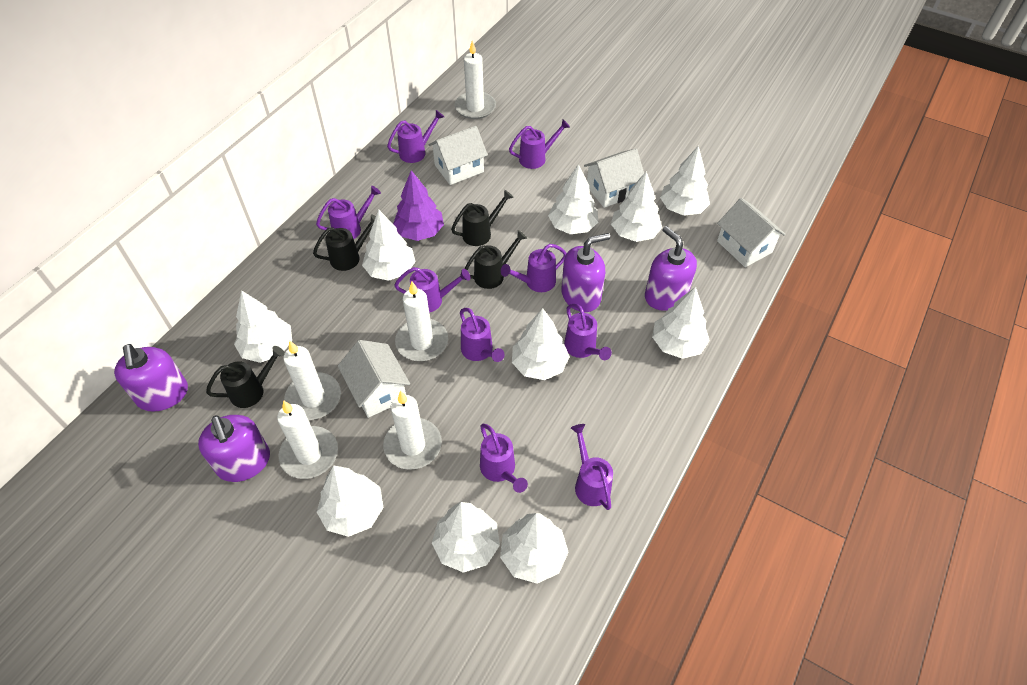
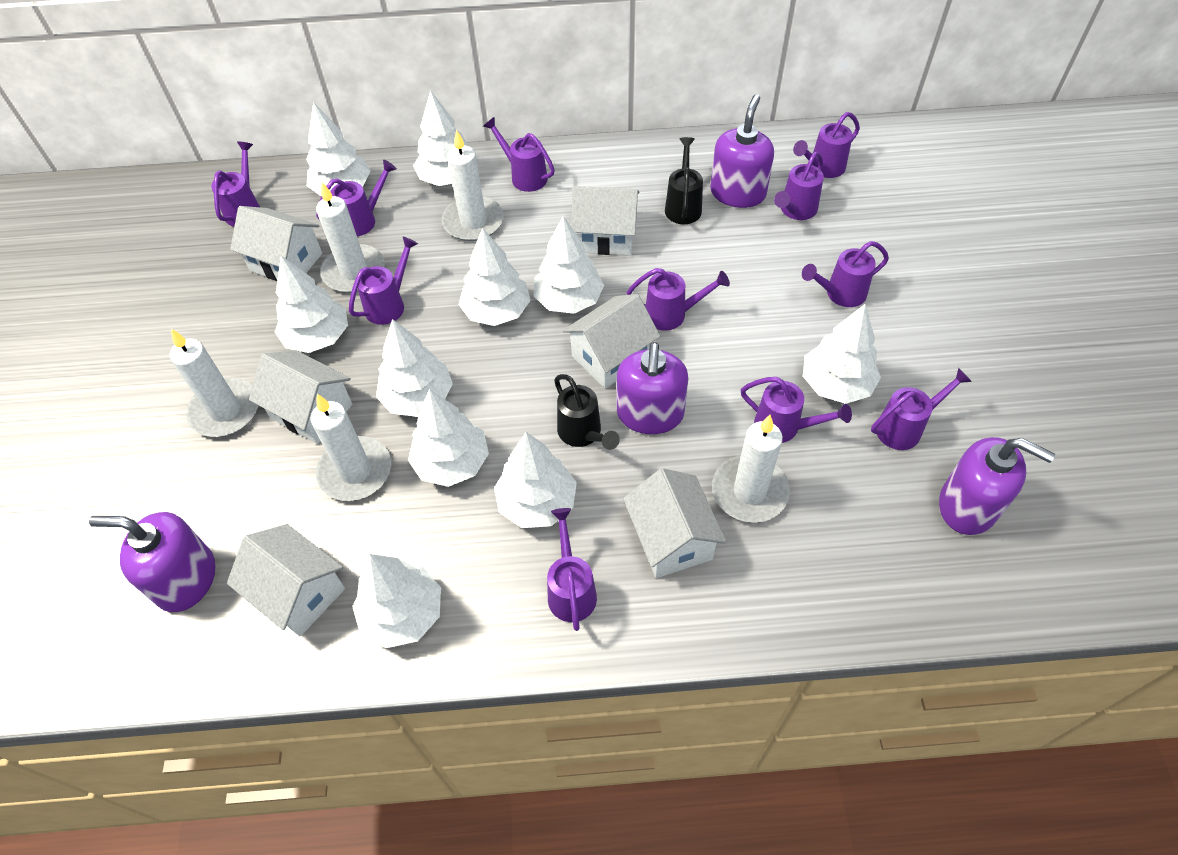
black watering can: [206,346,285,408] [313,214,376,271] [451,190,514,246] [465,230,527,289] = 4 -> [554,374,620,450] [665,137,703,224] = 2
purple tree: [393,170,444,241] = 1 -> none = 0
purple watering can: [316,186,381,239] [387,110,444,163] [394,267,470,313] [460,308,505,362] [480,424,528,493] [501,244,567,292] [509,119,570,169] [564,304,612,360] [571,424,613,510] = 9 -> [211,142,260,226] [316,160,397,237] [349,236,418,325] [483,117,555,192] [547,508,597,631] [627,268,730,331] [741,377,852,443] [774,152,824,220] [793,112,860,178] [802,241,889,307] [871,368,972,450] = 11
white house: [338,340,410,418] [428,126,488,185] [584,148,644,208] [717,198,786,267] = 4 -> [227,524,345,636] [230,206,322,281] [249,350,352,444] [563,294,660,389] [571,186,640,255] [623,468,727,578] = 6

